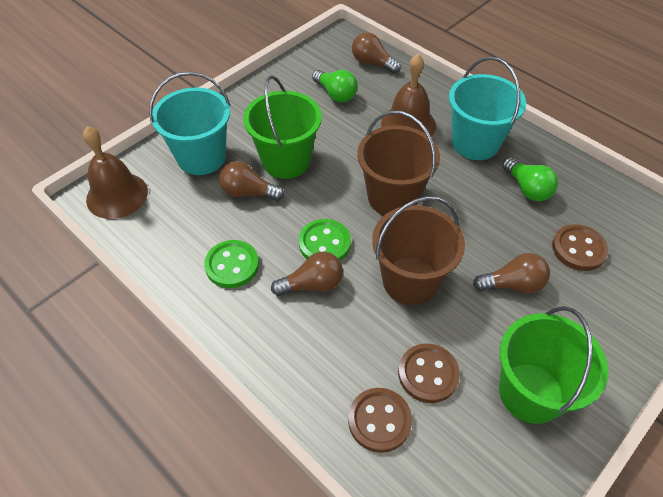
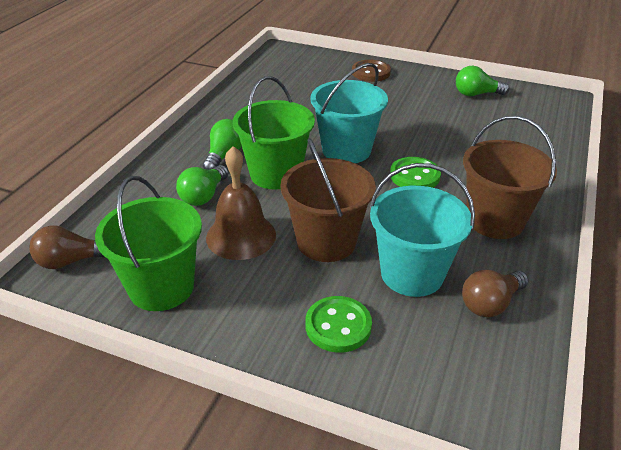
brown bell: [83,126,148,219] [381,54,436,137] = 2 -> [206,146,276,260] = 1
brown button: [348,388,412,453] [398,344,460,403] [552,224,609,271] = 3 -> [352,60,391,82] = 1
brown light bulb: [219,161,284,201] [271,252,343,296] [352,32,401,74] [473,253,550,293] = 4 -> [29,226,105,269] [462,270,529,317] = 2
green light bulb: [312,70,358,102] [502,157,558,201] = 2 -> [176,165,228,206] [203,119,242,170] [456,65,509,96] = 3

